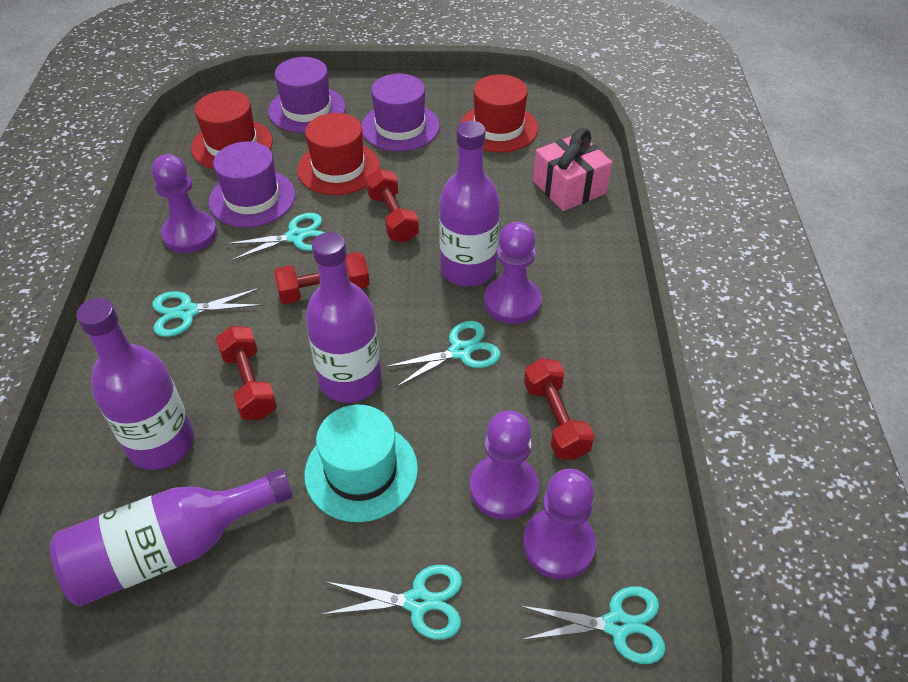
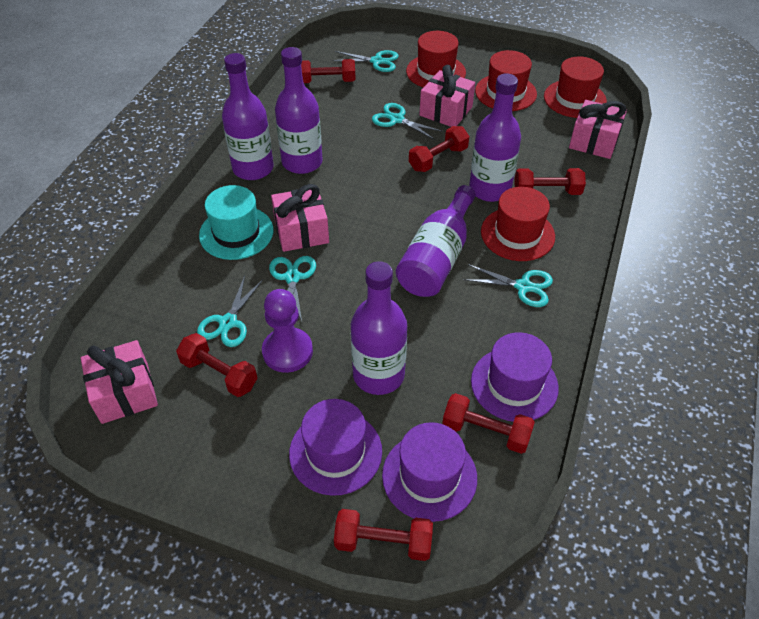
pink gift: [533,128,612,211] = 1 -> [81,340,158,424] [271,184,329,252] [419,65,475,127] [569,100,627,159] = 4
purple bottle: [50,469,293,606] [76,298,194,470] [305,232,381,403] [439,121,500,287] = 4 -> [222,53,273,180] [275,47,322,174] [351,261,407,395] [396,185,476,297] [469,73,521,202] = 5
purple pawn: [152,154,217,253] [470,411,539,520] [484,222,541,324] [523,469,596,579] = 4 -> [262,289,313,373] = 1
red dumbbell: [216,326,277,420] [274,252,370,304] [366,168,419,242] [524,358,595,460] = 4 -> [176,333,257,397] [301,59,356,83] [334,509,433,561] [409,126,469,172] [442,393,535,454] [514,168,586,195] = 6
red hat: [191,90,273,169] [297,113,380,195] [460,74,538,153] = 3 -> [406,31,466,88] [475,50,537,111] [481,187,555,261] [544,56,607,118] = 4

